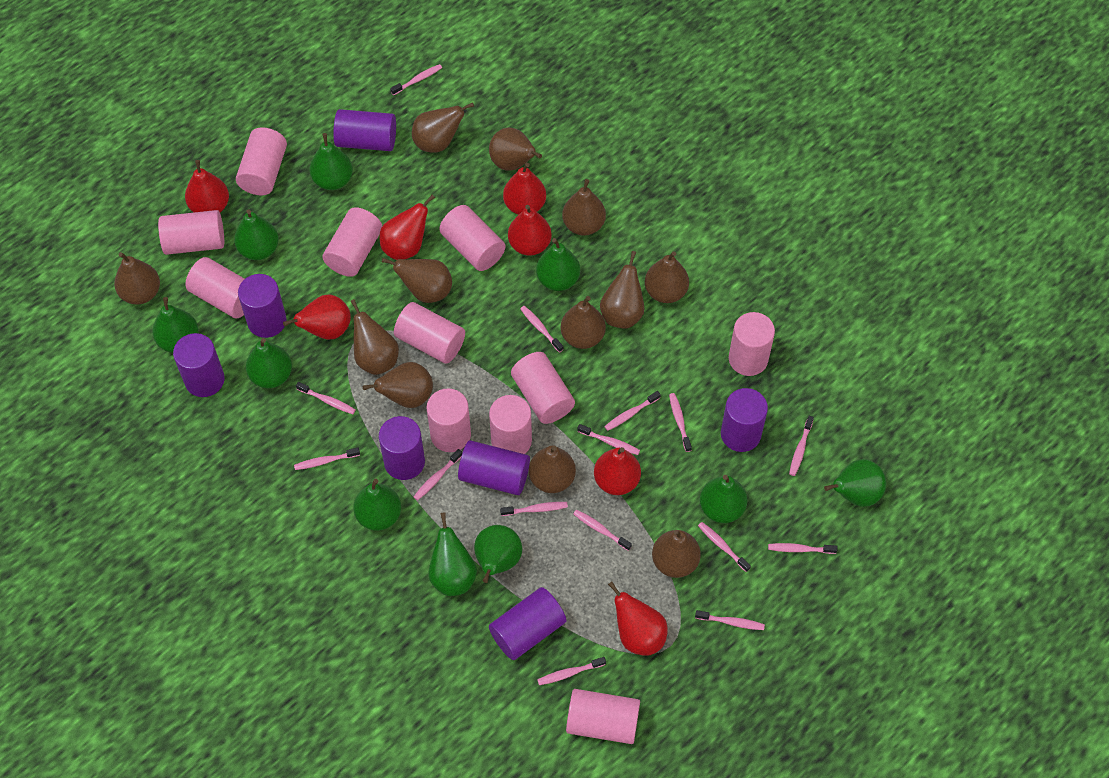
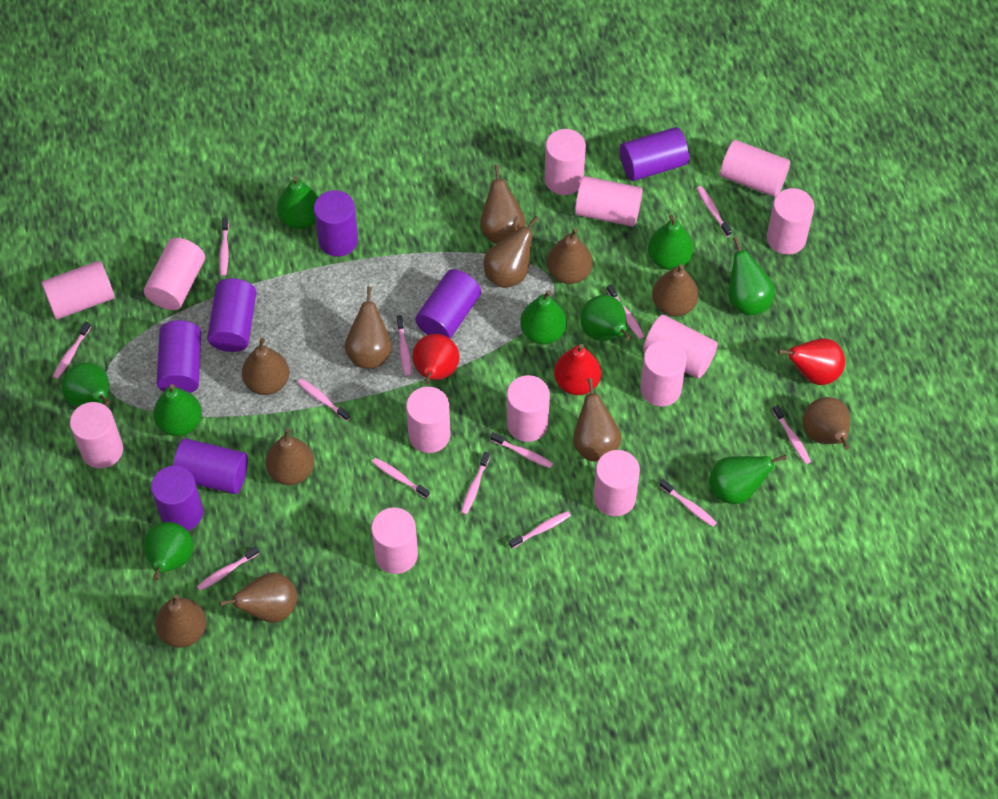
brown pear: [114,252,160,304] [350,299,399,375] [363,362,433,408] [382,258,452,303] [412,102,474,153] [489,128,542,171] [529,446,576,493] [561,296,606,349] [562,179,606,236] [600,251,644,328] [645,251,689,303] [652,530,701,578] = 12 -> [155,594,206,648] [219,572,297,623] [242,338,289,395] [266,429,314,485] [345,287,392,368] [480,165,525,244] [484,216,539,288] [547,228,593,284] [573,378,621,462] [652,264,699,316] [803,397,850,450] = 11
green pear: [152,297,199,353] [234,210,279,260] [246,338,292,388] [309,133,353,190] [353,479,401,531] [428,512,477,596] [474,525,522,583] [536,238,580,291] [700,475,748,523] [824,459,886,507] = 10 -> [62,362,110,408] [143,522,193,580] [153,384,202,436] [277,176,319,229] [520,290,567,344] [580,295,631,341] [648,215,694,270] [709,455,787,504] [729,236,775,315] = 9
pink cylinder: [158,210,224,255] [185,257,244,319] [236,127,287,195] [323,207,382,277] [394,302,465,364] [427,388,471,452] [439,205,505,271] [489,395,532,454] [511,352,575,424] [566,689,640,744] [729,312,775,376] = 11 -> [41,261,115,319] [70,402,123,468] [144,238,205,310] [371,508,418,574] [406,387,450,453] [507,375,550,442] [545,129,586,195] [575,176,643,227] [593,450,640,516] [640,340,686,407] [643,315,718,379] [720,140,790,197] [767,188,814,255] = 13
pink toothbrush: [294,447,360,470] [296,382,356,414] [390,64,442,96] [414,449,462,501] [500,502,568,516] [520,306,564,353] [537,657,606,685] [573,510,632,551] [577,424,640,455] [604,391,661,431] [669,393,692,452] [695,610,765,630] [698,522,751,572] [768,543,838,554] [789,416,814,476] = 15 -> [53,321,91,379] [197,546,259,591] [219,217,229,276] [297,379,350,421] [372,458,430,499] [397,315,411,376] [461,452,490,515] [490,432,553,468] [509,511,571,548] [607,284,645,339] [660,479,717,527] [696,186,732,237] [772,405,811,464] = 13
red pear: [185,160,229,212] [283,294,351,340] [380,195,435,260] [503,163,546,215] [508,205,552,256] [594,447,641,495] [608,581,667,656] = 7 -> [412,334,459,384] [554,344,601,395] [778,338,845,385] = 3

